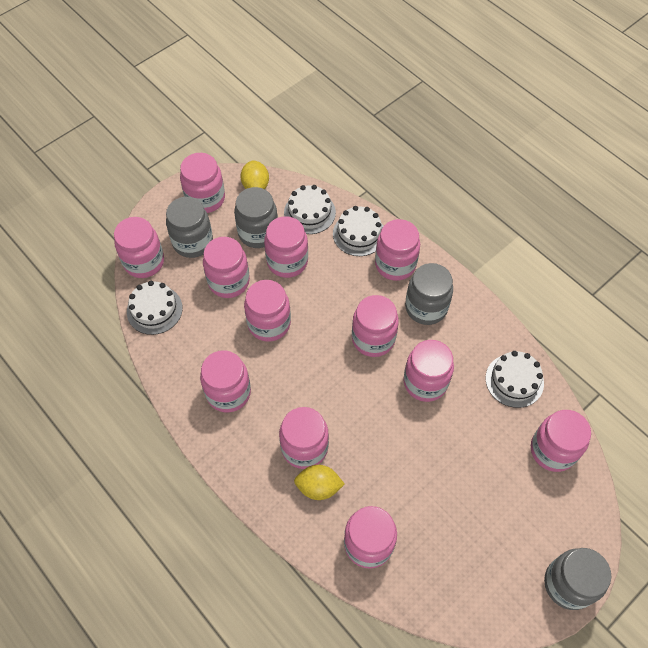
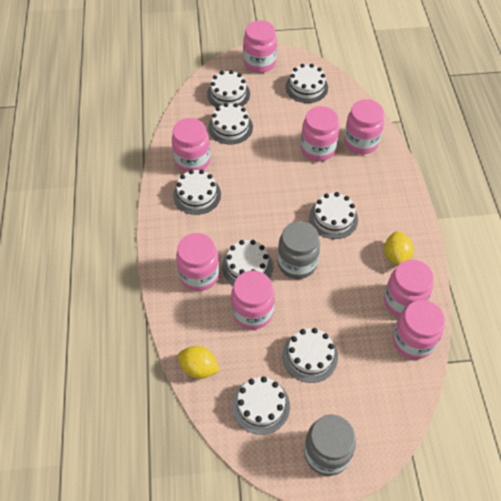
grey jar: [166,197,213,258] [234,187,278,248] [405,263,453,325] [544,548,611,610] = 4 -> [277,221,320,279] [304,415,356,476] = 2
pink jar: [114,217,164,278] [180,153,225,213] [200,350,251,412] [203,237,250,298] [244,280,291,341] [264,216,308,278] [279,407,329,469] [344,506,397,569] [352,295,399,357] [375,219,420,281] [403,340,454,402] [531,410,591,472] = 12 -> [172,118,210,172] [176,233,219,291] [231,271,275,330] [243,20,277,73] [301,106,339,161] [344,99,384,154] [384,259,434,317] [393,300,445,359] = 8
white cake: [127,281,183,335] [284,185,336,234] [333,206,383,256] [485,351,544,408] = 4 -> [173,169,221,215] [207,70,250,107] [208,103,253,145] [222,240,273,285] [232,376,290,435] [282,328,338,383] [285,64,328,103] [309,192,358,239] = 8

